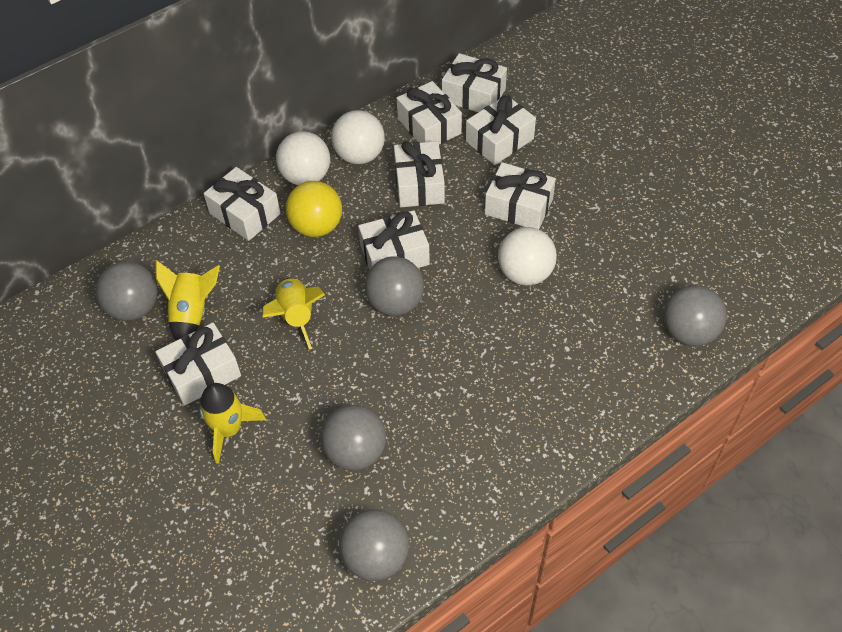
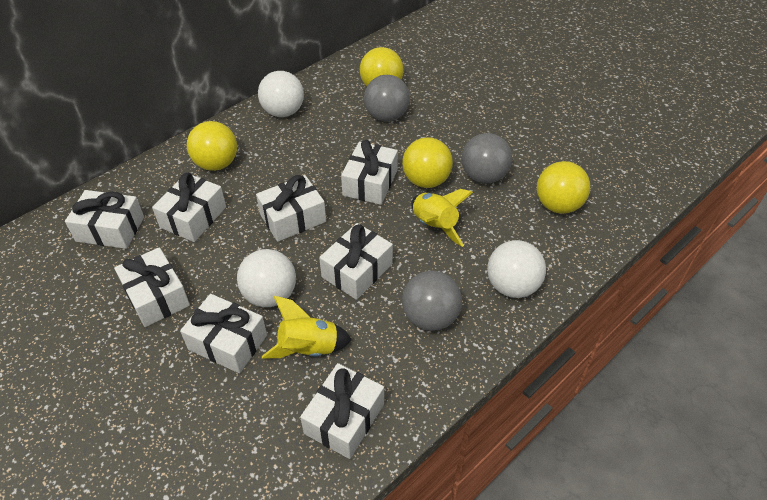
grey ball: [96,262,157,321] [321,404,386,470] [339,509,409,581] [365,257,424,316] [664,285,727,346] = 5 -> [364,75,410,122] [402,271,462,331] [462,133,512,184] = 3
yellow ball: [286,181,342,237] = 1 -> [187,121,237,171] [360,47,404,86] [402,137,453,188] [537,161,590,214] = 4
yellow rocket: [155,260,220,341] [199,383,266,464] [263,278,325,350] = 3 -> [262,296,352,359] [411,189,473,247] = 2

